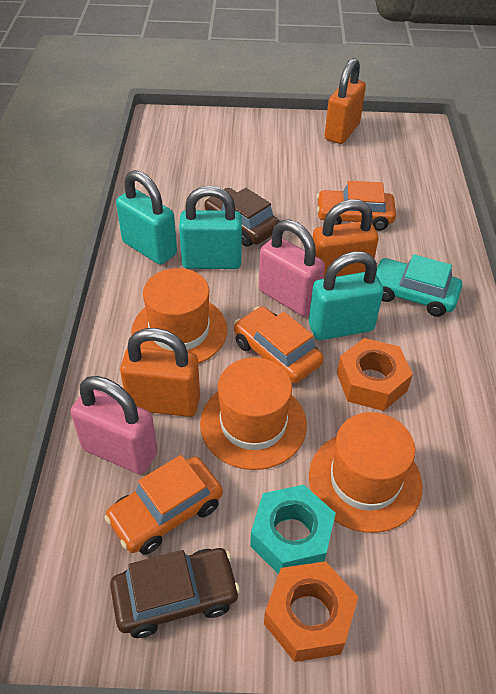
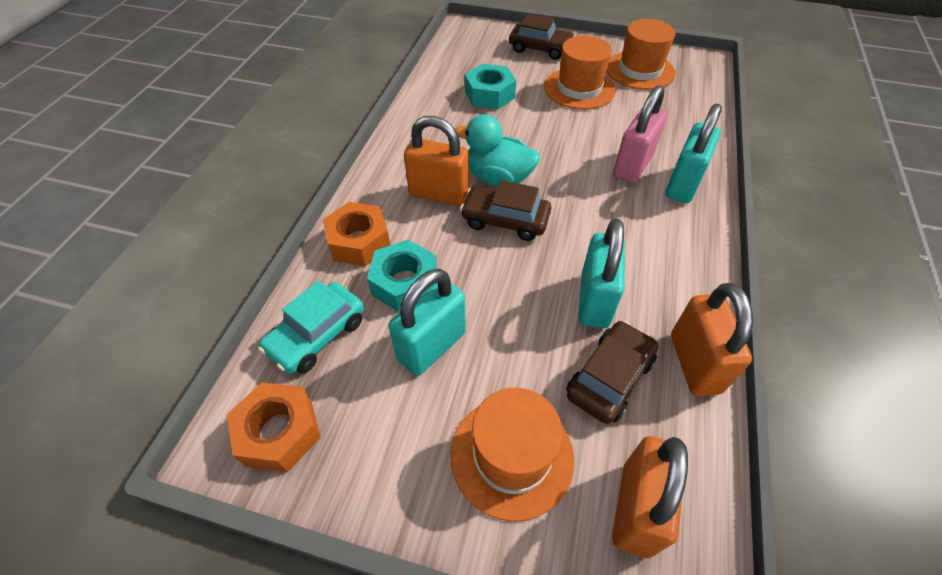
brown car: [110,548,240,638] [205,188,280,247] = 2 -> [460,180,551,241] [509,13,575,60] [566,321,658,424] = 3
orange car: [104,455,223,555] [234,306,324,383] [317,181,396,231] = 3 -> none = 0
pink padlock: [71,376,158,474] [259,219,325,316] = 2 -> [613,85,667,183] = 1
turquoise duck: none = 0 -> [455,114,540,186] = 1
turquoise nut: [250,485,336,574] = 1 -> [367,240,437,312] [465,64,516,109] = 2

